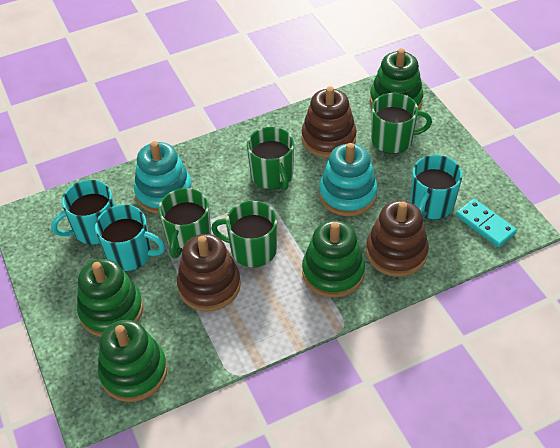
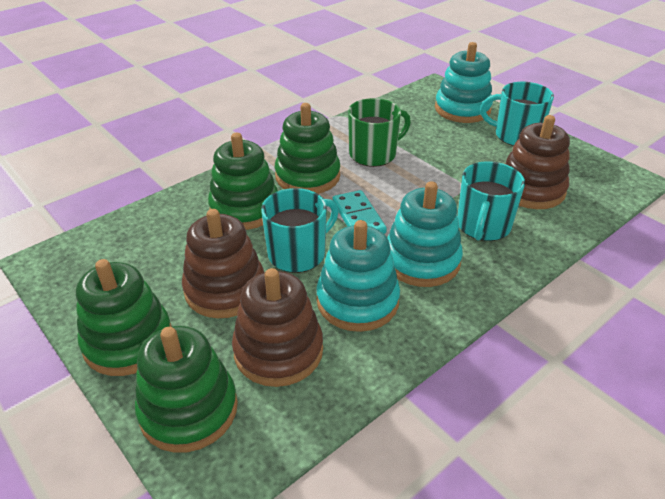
green mug: [158,188,211,258] [211,201,277,267] [247,127,294,191] [371,93,432,154] = 4 -> [348,98,411,167] = 1
turquoise stacking toy: [134,141,192,214] [319,143,378,216] = 2 -> [316,220,400,332] [387,182,463,287] [435,42,493,123] = 3

